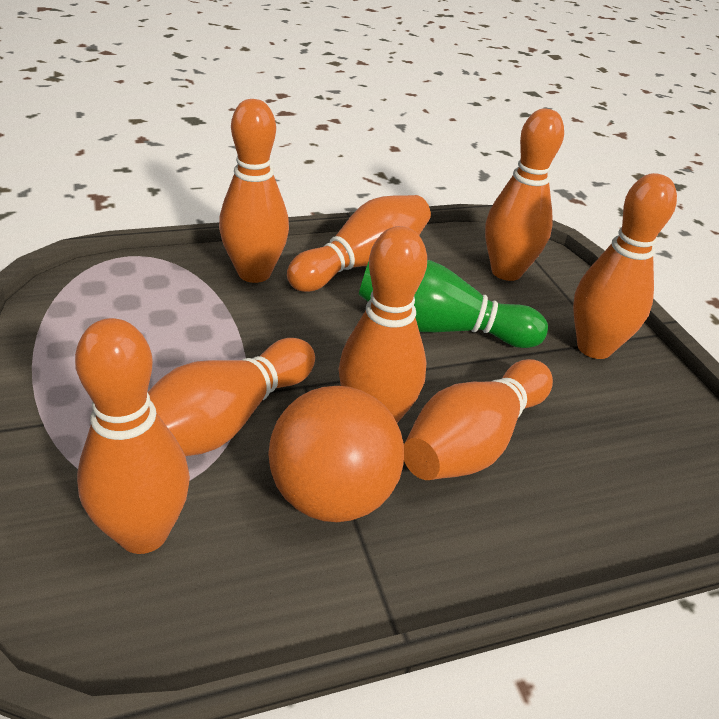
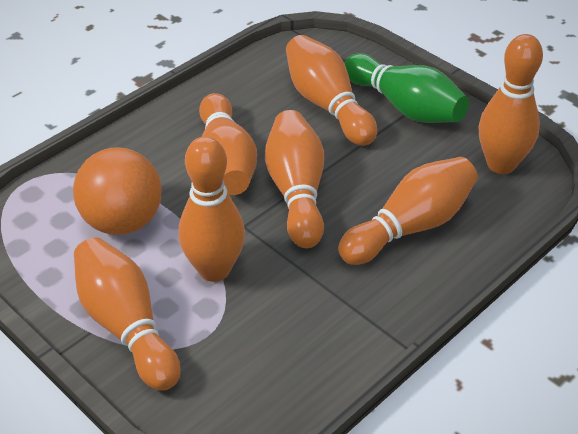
orange bowling pin: [75,318,190,554] [148,338,315,456] [219,99,289,283] [287,195,431,292] [339,226,427,423] [404,359,553,480] [485,109,564,281] [573,173,677,359] = 8 -> [74,237,180,391] [179,136,245,282] [199,93,257,195] [265,110,324,248] [286,35,377,146] [338,157,478,265] [478,34,543,174] = 7

